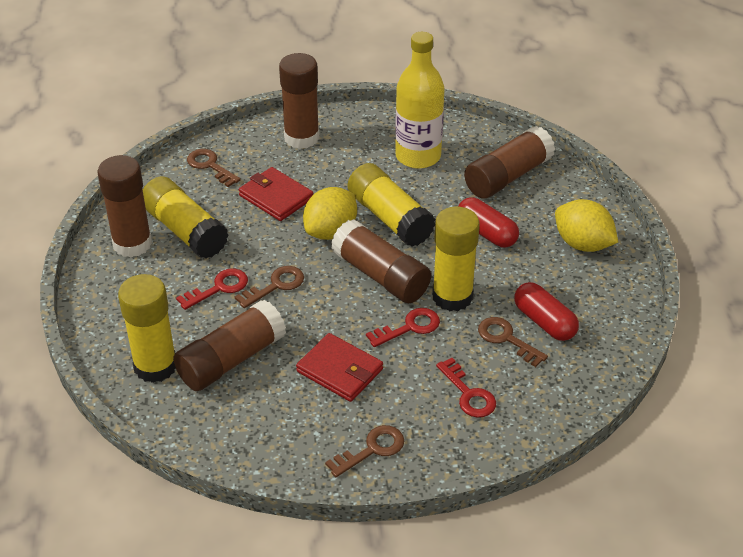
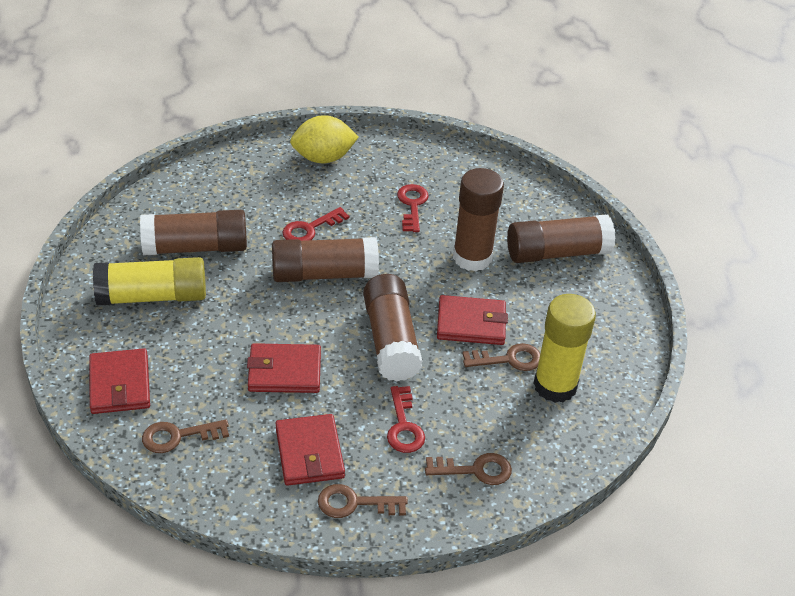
red capsule: [458,197,519,248] [514,282,579,341] = 2 -> none = 0
red wallet: [239,167,313,221] [296,333,383,402] = 2 -> [89,348,150,414] [247,343,321,393] [276,414,345,486] [437,295,508,345] = 4
yellow bottle: [395,32,445,169] = 1 -> none = 0
yellow glue stick: [118,274,176,383] [143,177,228,259] [348,163,435,247] [432,206,480,311] = 4 -> [93,257,206,305] [533,294,596,403] = 2
yellow lemon: [303,187,357,240] [555,199,618,252] = 2 -> [290,115,359,163] = 1

